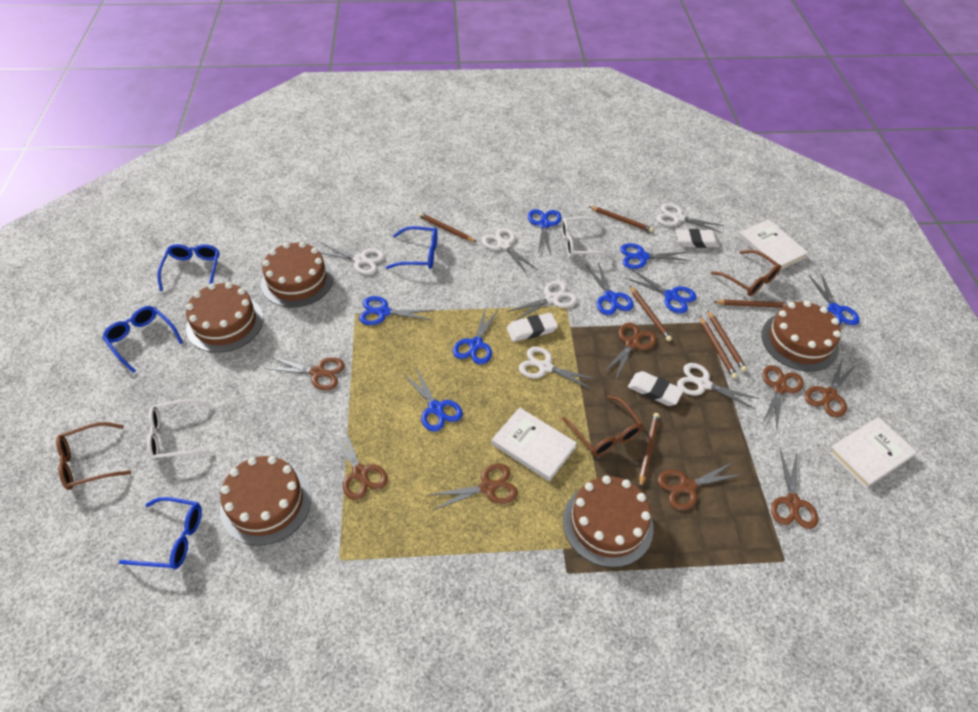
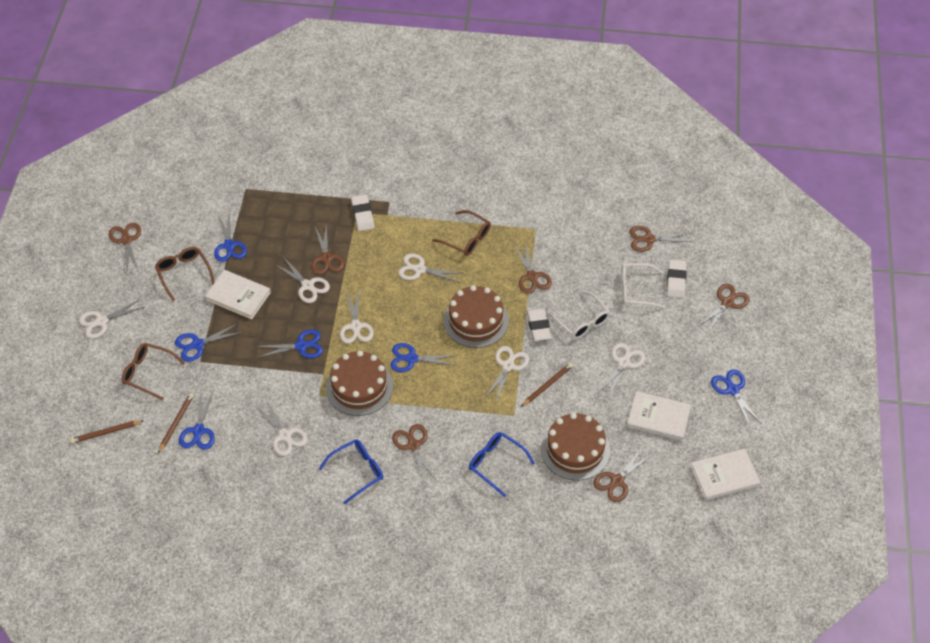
blue glasses: [102,306,183,373] [119,497,202,569] [157,244,220,291] [386,226,438,269] = 4 -> [319,440,383,504] [469,432,535,497] = 2
blue scissors: [359,296,435,325] [403,367,463,432] [453,307,499,364] [528,209,562,255] [586,262,634,315] [620,243,690,269] [626,270,697,314] [809,273,860,326] = 8 -> [175,323,242,362] [179,392,215,450] [214,212,247,262] [256,329,323,358] [390,343,458,372] [711,370,762,428] = 6
brown cake: [186,282,263,353] [220,456,312,546] [261,242,333,308] [563,475,654,568] [762,301,841,372] = 5 -> [326,351,393,416] [443,285,509,348] [541,413,610,481] = 3
brown pencil: [418,212,476,242] [589,206,654,232] [629,286,672,341] [639,413,660,488] [700,316,738,379] [708,311,747,372] [714,300,789,308] = 7 -> [70,420,143,443] [158,393,194,453] [521,363,573,407] = 3
brown scissors: [264,356,345,391] [329,426,388,500] [429,463,518,510] [602,323,657,380] [658,461,744,510] [762,365,804,429] [771,450,818,529] [805,358,857,418] = 8 -> [109,223,141,271] [311,227,344,275] [392,424,438,484] [514,243,552,294] [593,447,653,502] [629,226,692,252] [697,284,749,333] = 7
white scissors: [320,243,385,275] [482,228,538,274] [507,281,578,321] [519,347,598,390] [657,203,724,233] [677,363,759,409] = 6 -> [79,299,144,339] [255,400,308,456] [274,258,330,303] [340,289,374,344] [398,253,464,283] [485,346,529,404] [598,343,645,399] = 7

